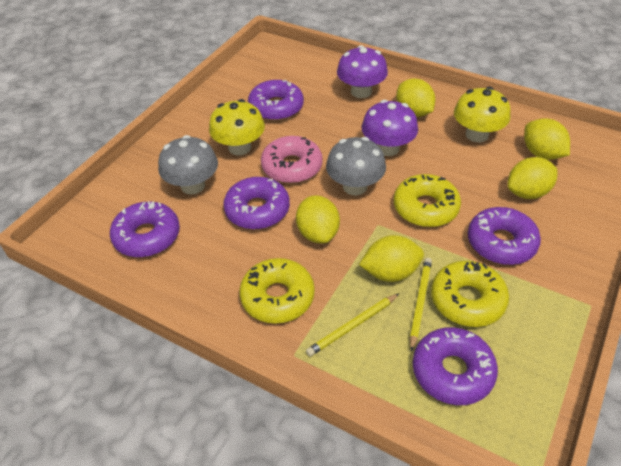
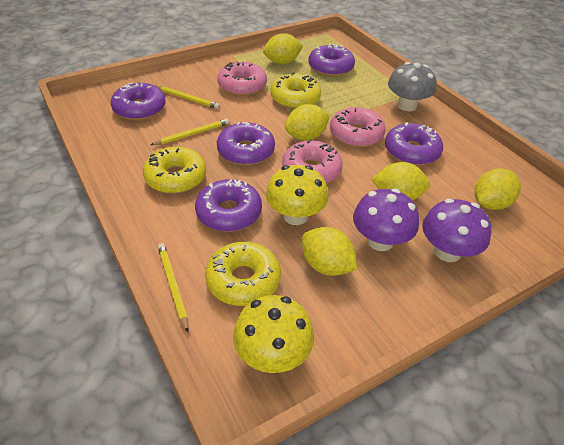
grey mushroom: [158,135,218,195] [326,137,386,195] = 2 -> [388,62,437,111] = 1
pink donut: [261,136,323,184] = 1 -> [217,62,267,96] [282,139,343,184] [330,107,386,147] = 3
yellow pencil: [306,294,399,356] [410,258,432,352] = 2 -> [150,119,229,145] [156,86,220,109] [158,243,189,332] = 3

